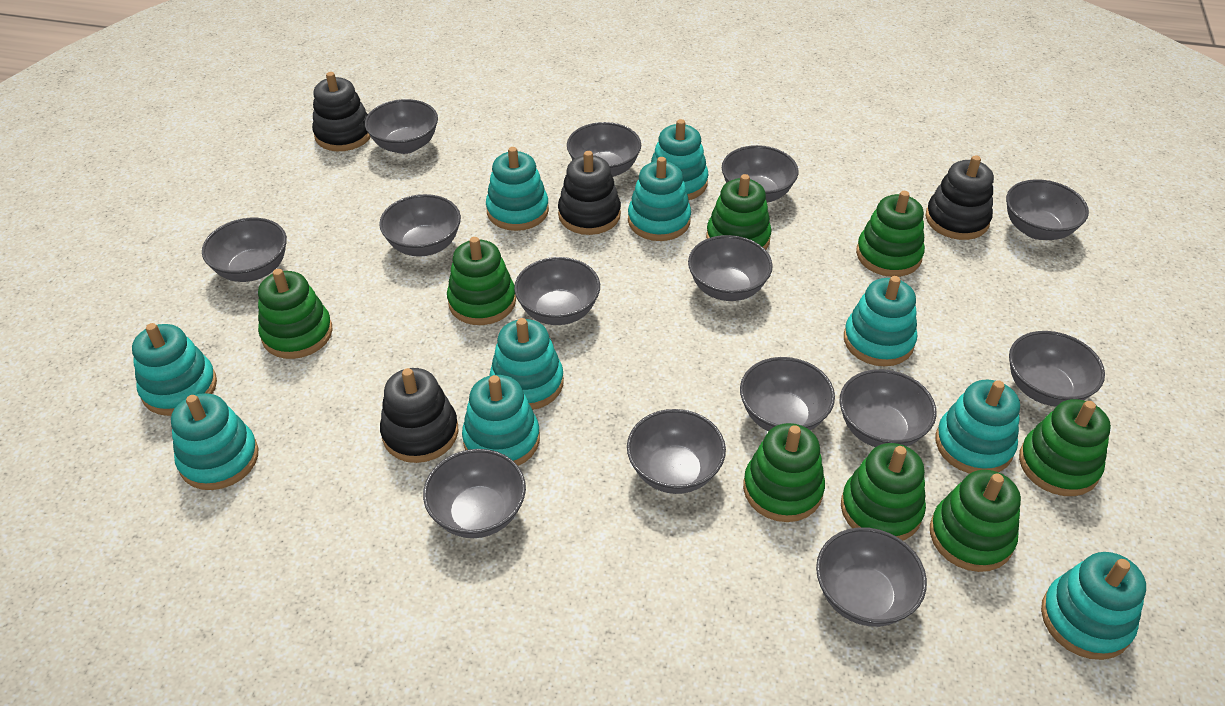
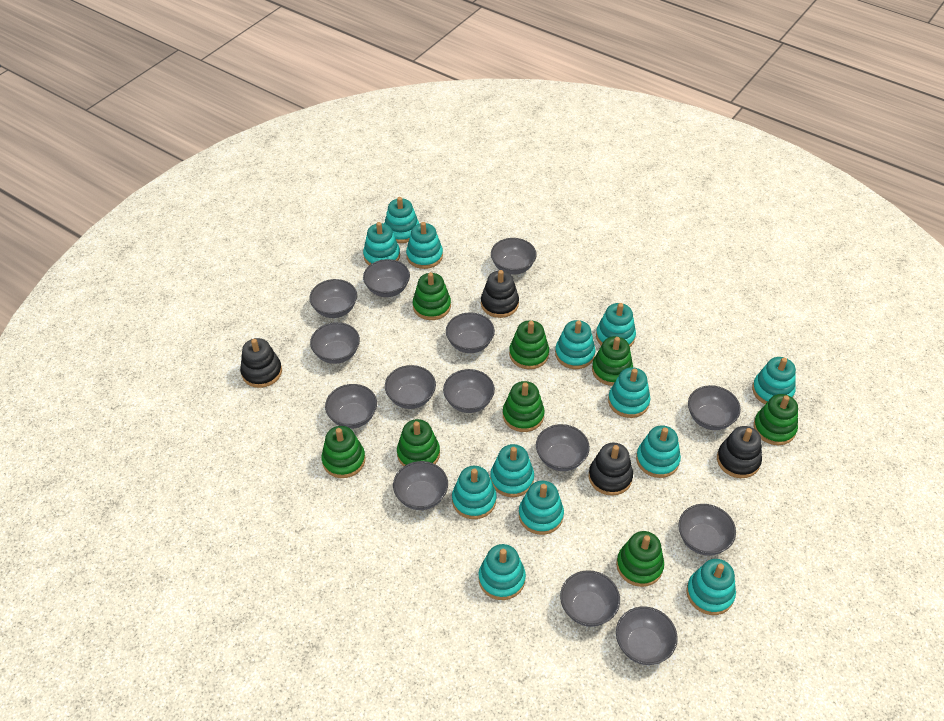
turquoise stacking toy: [132,323,217,416] [171,393,258,490] [462,375,540,466] [486,147,549,231] [490,318,564,410] [628,157,691,241] [651,119,708,200] [844,276,917,366] [935,380,1020,474] [1041,552,1146,660] = 10 -> [363,222,400,265] [384,197,419,243] [406,222,443,269] [452,466,497,519] [478,544,526,600] [490,444,534,497] [519,481,564,535] [555,320,595,369] [596,303,636,347] [608,367,650,418] [636,425,681,478] [686,559,736,615] [752,357,796,404] = 13

